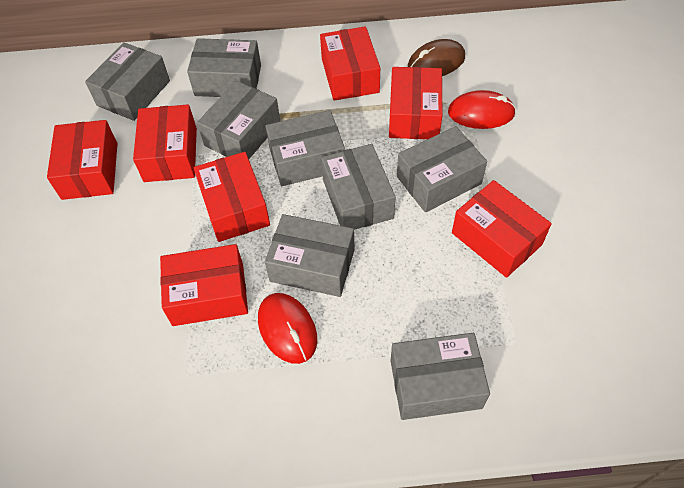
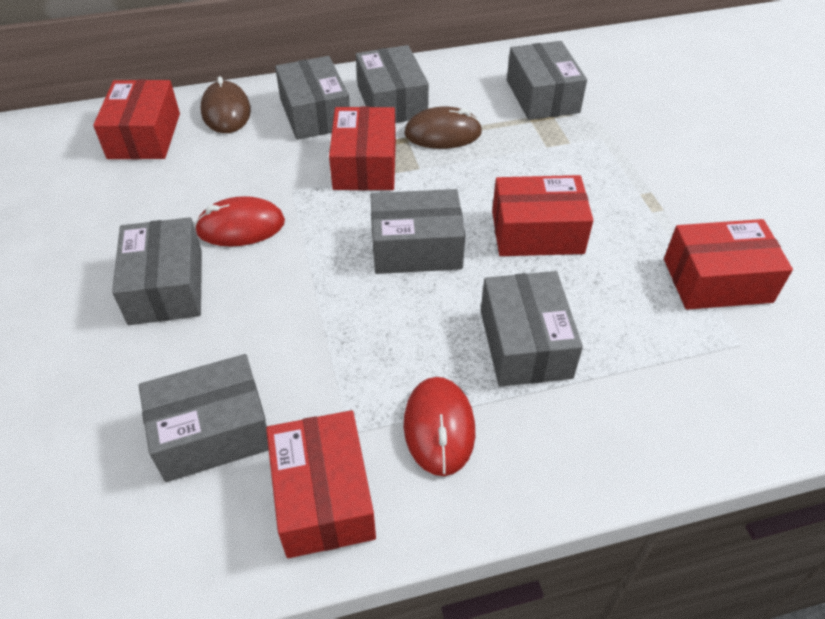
brown mouse: [408,39,465,76] = 1 -> [201,76,251,133] [404,106,482,149] = 2
grey box: [85,42,170,121] [187,38,261,97] [197,81,280,159] [265,214,355,297] [266,110,345,186] [321,144,396,230] [391,333,490,420] [397,126,487,212] = 8 -> [112,217,202,325] [139,354,269,482] [275,56,350,140] [356,45,429,123] [370,189,465,274] [481,271,583,387] [507,41,587,120] = 7
red box: [47,120,117,200] [133,105,197,182] [160,244,248,326] [194,152,270,242] [320,26,380,101] [389,67,442,139] [452,180,552,278] = 7 -> [93,80,180,159] [266,410,376,558] [329,107,396,190] [492,175,593,256] [664,219,793,310] = 5

